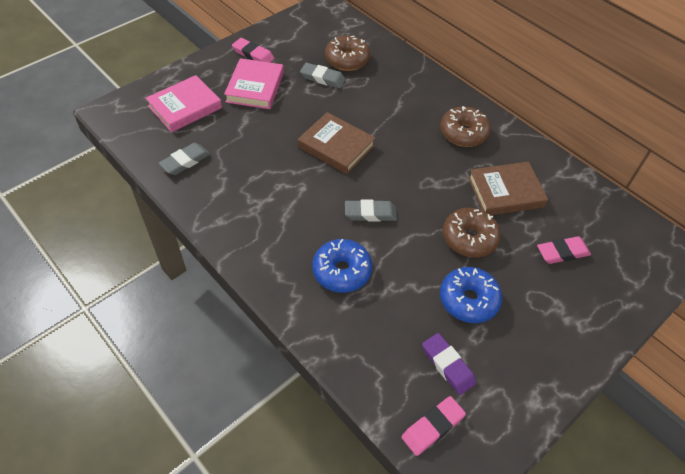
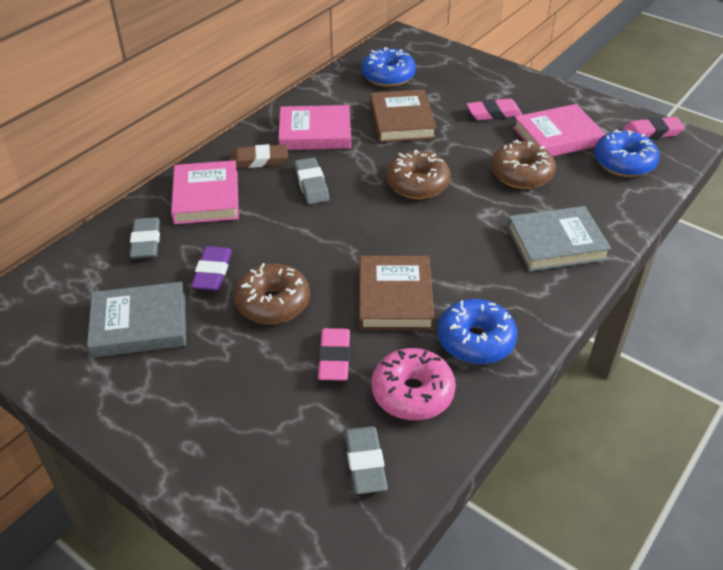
blue donut: [312,239,373,293] [440,267,502,323] = 2 -> [361,47,416,87] [438,299,517,365] [594,129,659,177] = 3
brown eraser: none = 0 -> [230,144,288,168] = 1
grey book: none = 0 -> [87,282,186,358] [507,206,611,272] = 2
pink book: [146,75,222,132] [224,58,284,109] = 2 -> [171,160,239,224] [278,105,351,150] [513,104,606,156] = 3
pink donut: none = 0 -> [372,348,456,420] = 1

